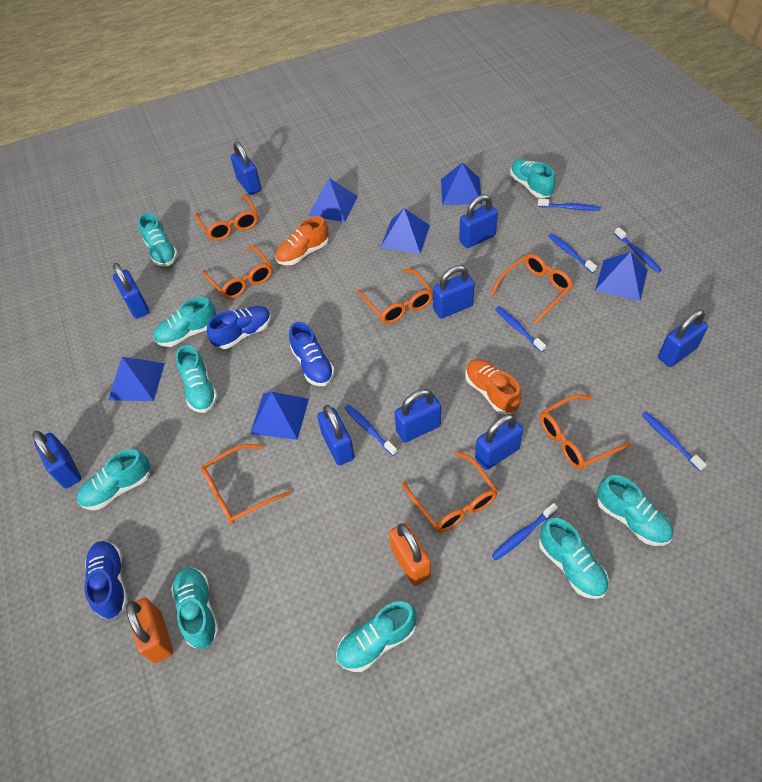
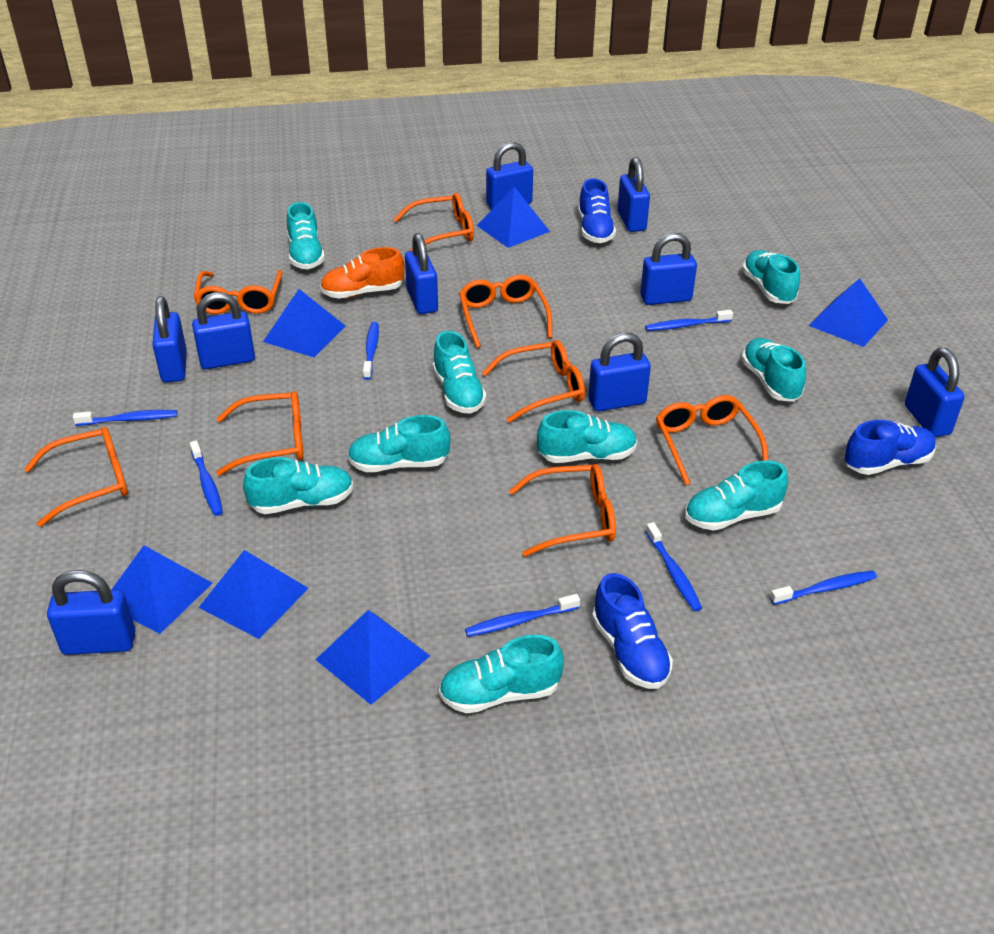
orange glasses: [195,195,258,241] [201,444,291,524] [202,246,272,299] [357,269,433,324] [402,451,498,533] [490,254,573,325] [540,394,632,469] = 7 -> [24,427,128,527] [194,270,283,314] [216,391,304,476] [393,193,474,251] [459,275,552,348] [482,340,585,423] [509,464,616,557] [656,395,768,485] = 8
orange padlock: [126,598,173,663] [389,523,431,586] = 2 -> none = 0
orange shoe: [275,216,329,265] [465,359,521,414] = 2 -> [320,247,404,299] = 1

